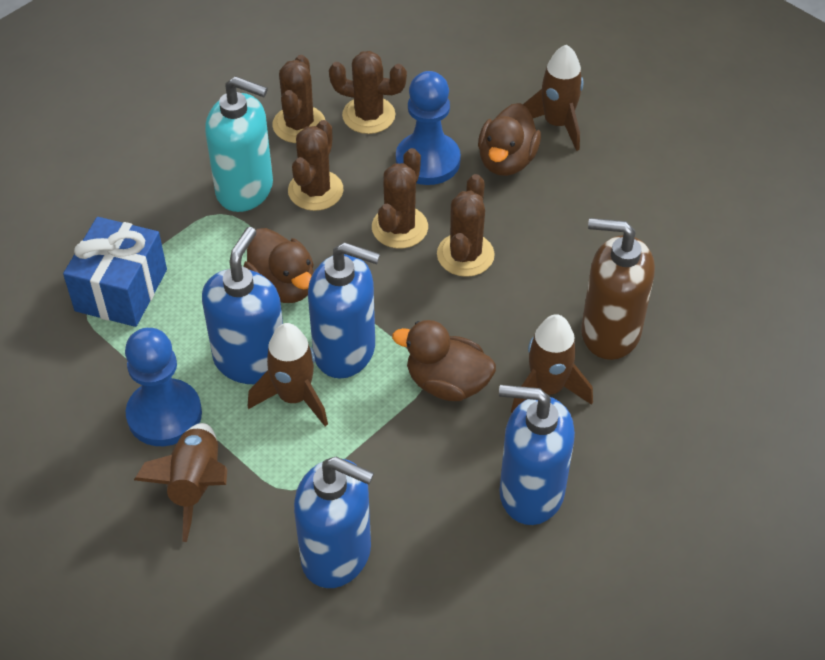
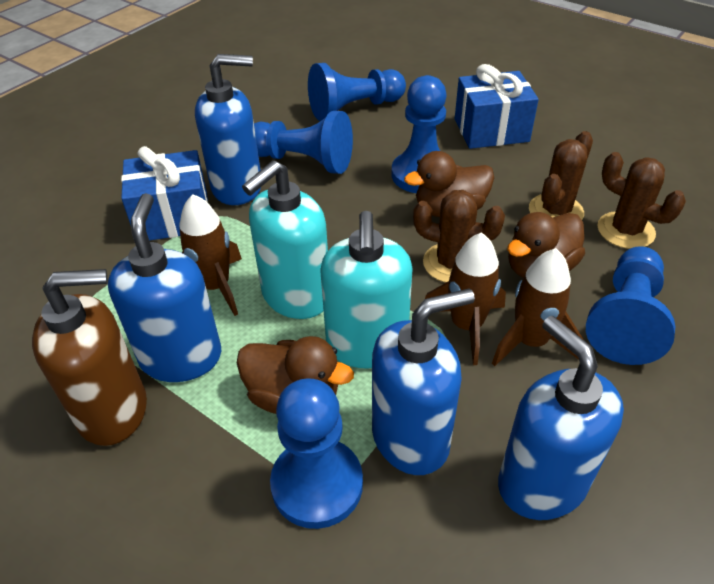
blue gift: [63,217,167,327] = 1 -> [121,146,208,241] [455,64,539,149] = 2
blue pawn: [125,328,202,446] [396,71,461,185] = 2 -> [254,111,353,174] [270,378,363,529] [308,63,406,121] [392,75,447,193] [586,246,675,365] = 5
brown cactus: [272,55,325,143] [288,120,343,211] [329,51,407,134] [372,148,428,248] [437,174,495,277] = 5 -> [413,190,505,283] [529,131,593,220] [597,152,686,249] = 3
brown rocket: [134,423,228,542] [248,323,328,426] [511,314,593,413] [523,45,584,151] = 4 -> [179,194,242,316] [425,232,506,365] [492,248,583,366] = 3
turquoise soap dispenser: [205,76,273,212] = 1 -> [242,160,328,319] [320,211,413,369] = 2

